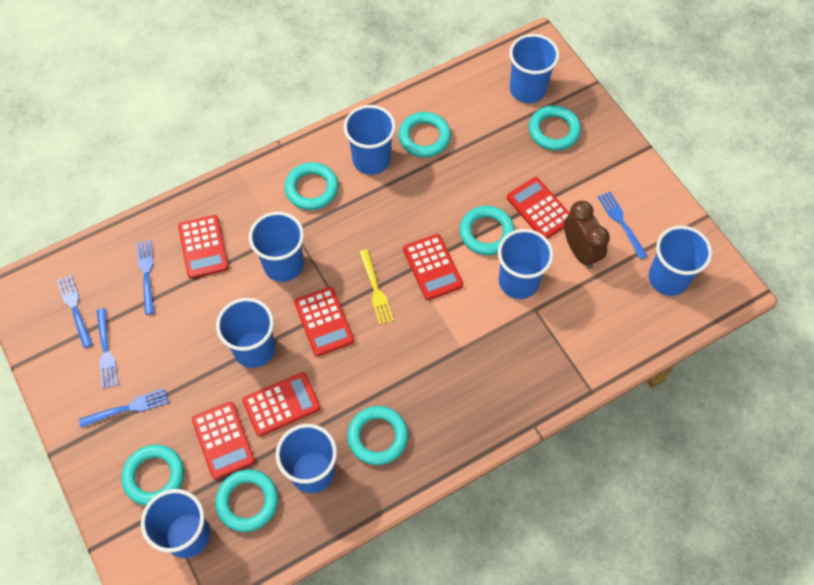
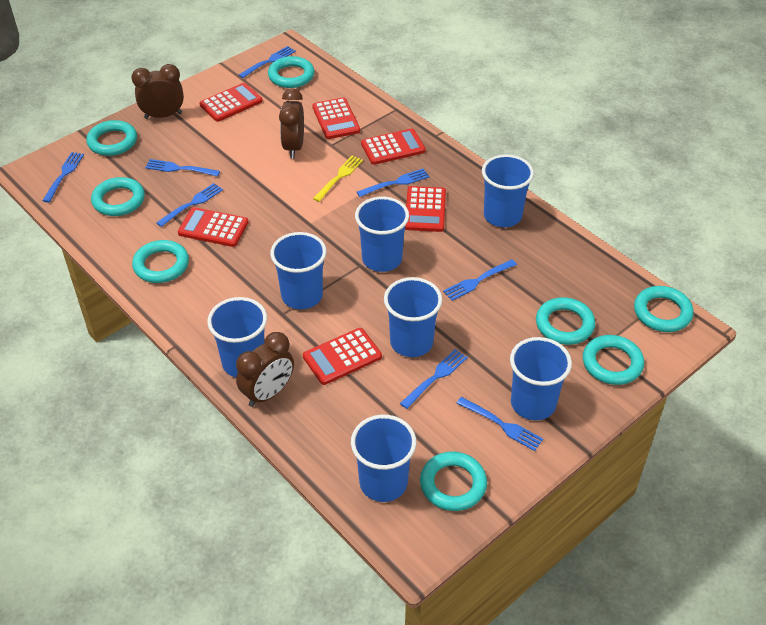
blue cup: [141,489,210,558] [216,298,275,368] [249,212,304,282] [275,424,337,493] [344,105,396,175] [498,229,554,299] [509,34,560,103] [649,225,712,296] = 8 -> [207,297,267,377] [270,232,327,309] [351,415,416,502] [355,196,409,272] [384,277,442,357] [482,154,534,227] [510,337,572,420] = 7
blue fork: [57,274,92,348] [79,388,169,428] [96,308,118,388] [136,240,154,315] [598,192,647,259] = 5 -> [42,152,84,203] [145,159,220,176] [156,183,223,227] [239,46,296,78] [357,169,430,197] [400,349,468,409] [443,259,517,301] [456,397,543,451] = 8
brown clock: [564,201,610,269] = 1 -> [131,64,184,119] [236,332,294,407] [279,88,304,159] = 3
turquoise ring: [122,445,184,506] [215,469,278,532] [284,162,338,210] [347,406,408,465] [398,112,451,157] [460,206,515,255] [529,105,581,151] = 7 -> [86,120,137,156] [91,177,145,216] [132,240,189,283] [268,56,315,88] [420,452,487,511] [536,297,595,345] [583,335,644,385] [634,286,694,332] = 8

